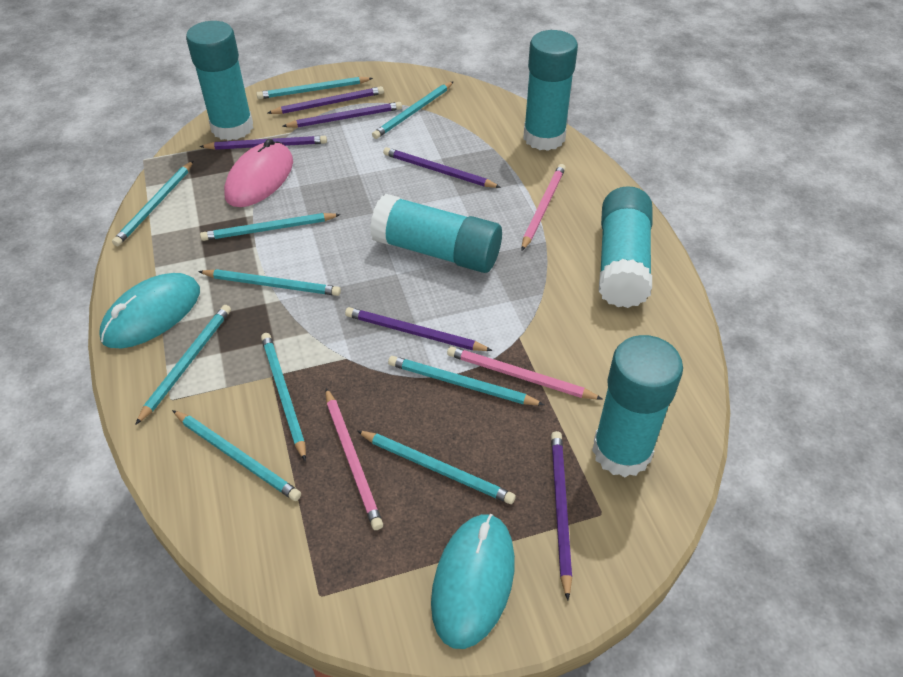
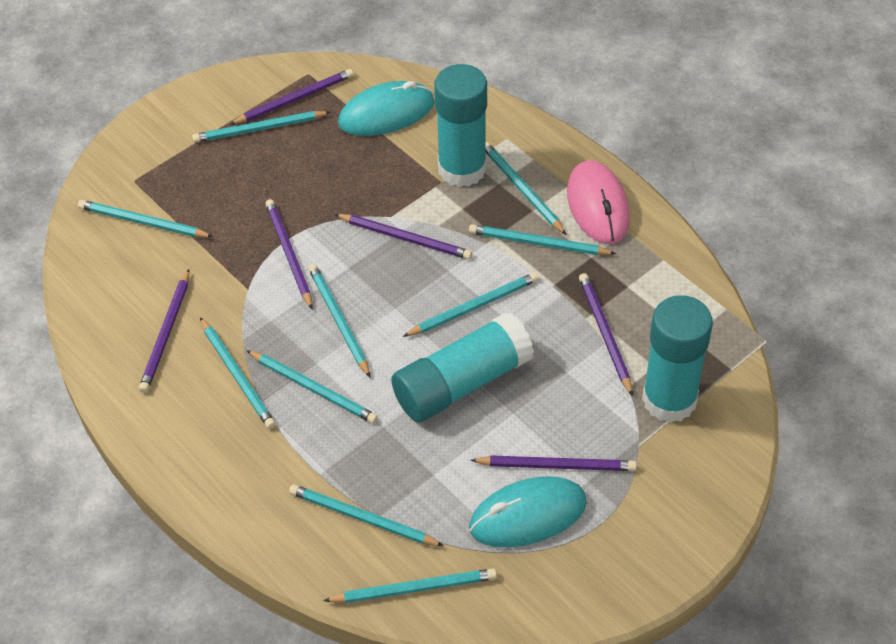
pink pencil: [326,388,383,530] [447,346,602,399] [521,164,566,251] = 3 -> none = 0
turquoise glue stick: [186,21,253,141] [370,194,502,273] [523,30,578,151] [592,335,683,477] [599,186,653,308] = 5 -> [391,312,534,423] [435,64,487,187] [642,295,713,423] = 3

